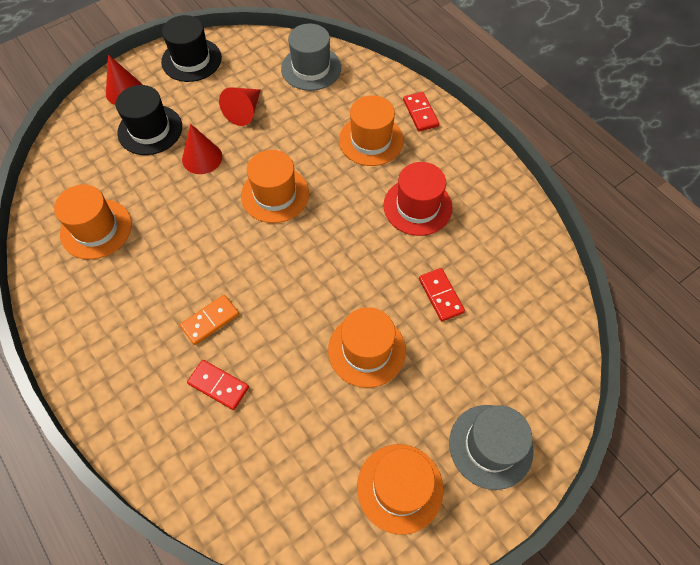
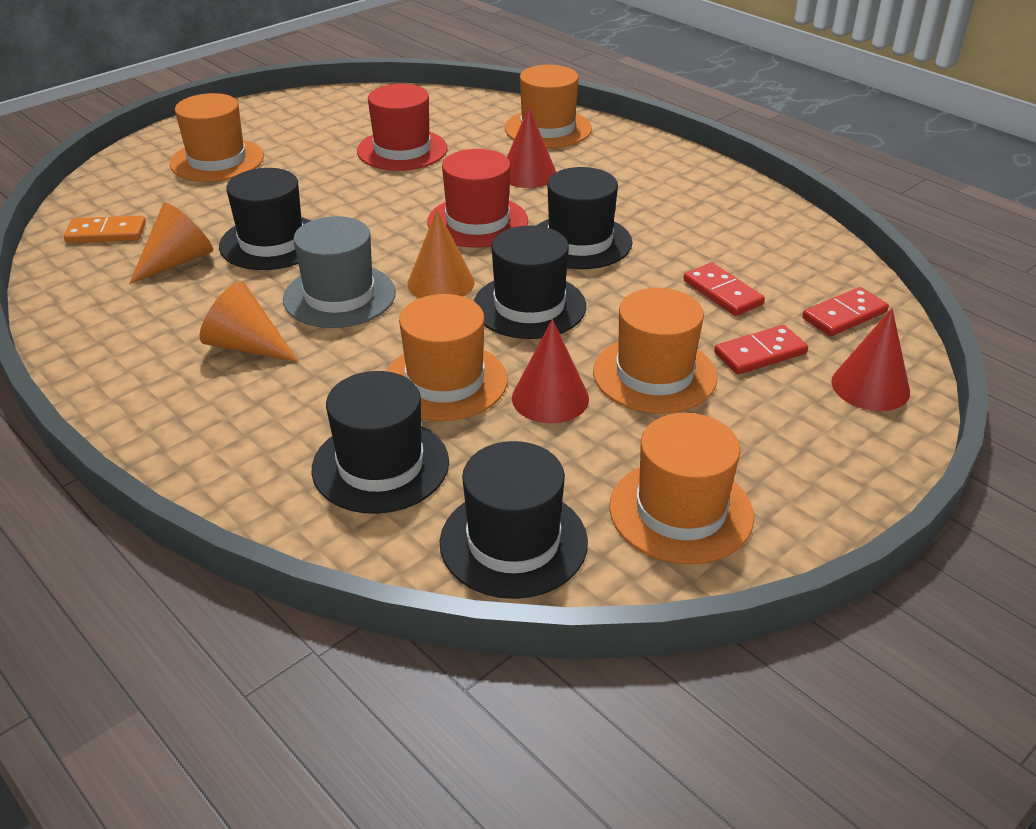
black hat: [116,85,182,155] [161,15,222,82] = 2 -> [219,168,311,270] [312,371,449,514] [440,441,588,599] [474,226,586,339] [537,167,632,269] = 5
grey hat: [281,24,341,91] [449,405,534,490] = 2 -> [283,216,396,328] = 1
orange cone: none = 0 -> [129,203,213,284] [200,281,299,362] [408,209,474,298] = 3
red hat: [384,162,453,236] = 1 -> [357,84,448,171] [427,149,528,248] = 2

